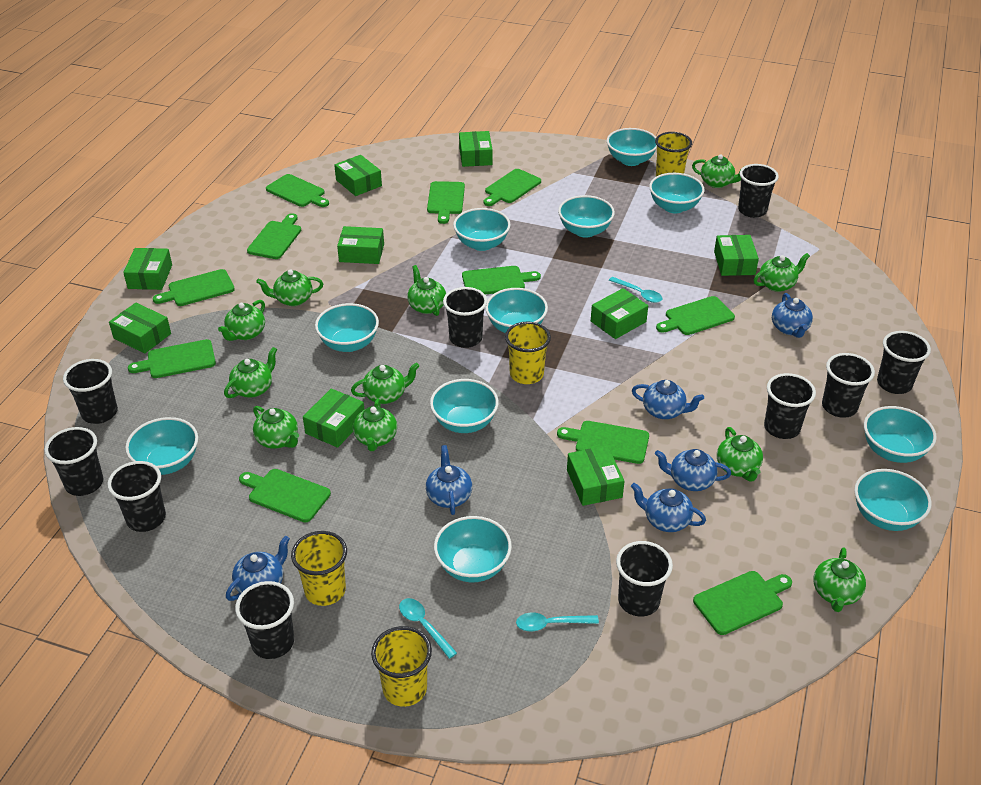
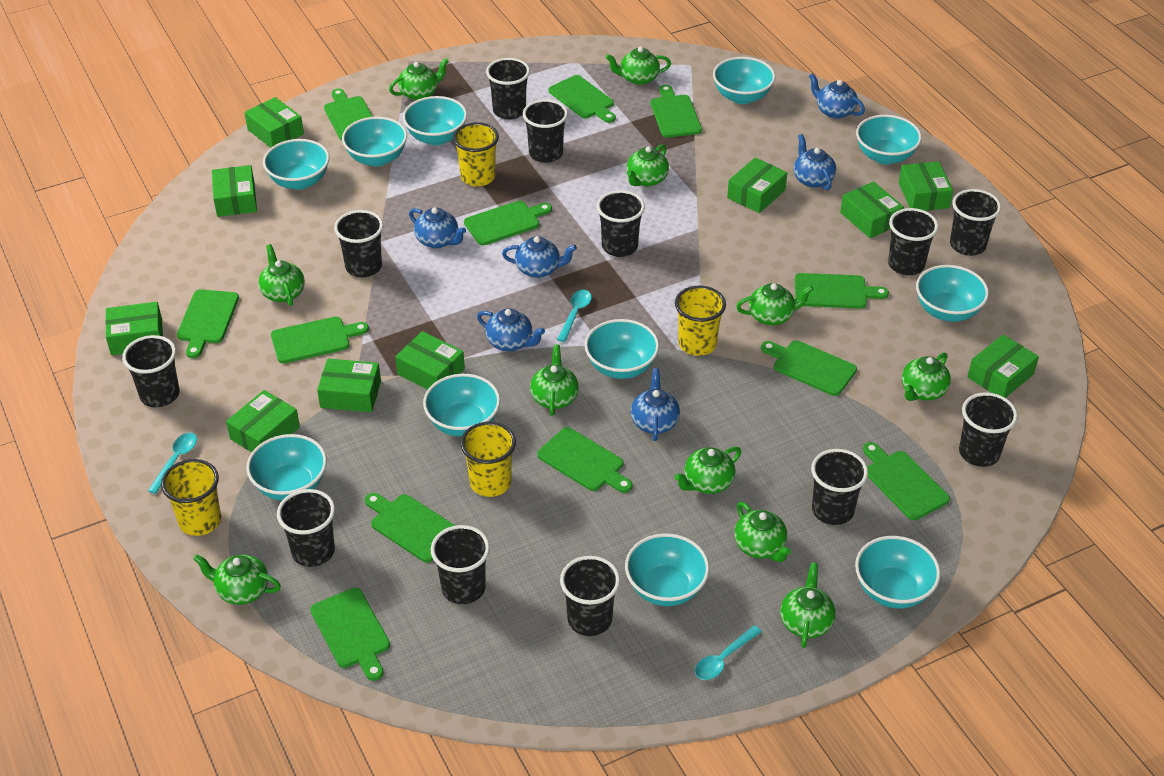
black cup: [44,427,103,496] [63,359,118,424] [107,461,166,532] [235,581,294,659] [443,287,487,348] [616,541,673,616] [738,164,779,218] [764,373,816,439] [822,353,875,418] [877,331,931,394] = 10 -> [122,335,180,407] [277,489,335,567] [334,210,383,277] [431,525,490,604] [486,58,530,120] [523,99,568,163] [560,556,620,636] [597,190,645,257] [811,449,868,525] [888,208,939,275] [950,189,1001,256] [959,392,1018,467] = 12
green box: [109,303,171,354] [123,248,172,290] [303,388,364,448] [334,155,382,196] [337,226,384,264] [459,131,493,167] [567,446,625,506] [591,288,648,339] [714,235,759,276] = 9 -> [105,302,163,355] [212,165,257,217] [226,390,300,452] [244,97,304,148] [317,359,381,412] [395,331,465,390] [727,157,787,213] [840,182,904,238] [899,161,953,211] [968,335,1039,398] = 10
green cutting board: [128,339,216,378] [153,269,235,306] [239,469,331,522] [247,213,301,259] [266,174,329,207] [427,181,465,224] [462,266,541,295] [483,169,541,206] [557,421,649,464] [656,296,735,335] [693,571,792,635] = 11 -> [177,289,239,358] [271,317,369,364] [310,588,390,681] [324,89,373,141] [365,493,456,563] [464,201,552,246] [537,427,632,493] [548,75,616,123] [650,85,702,138] [761,340,857,396] [795,273,889,309] [863,442,950,520] = 12

